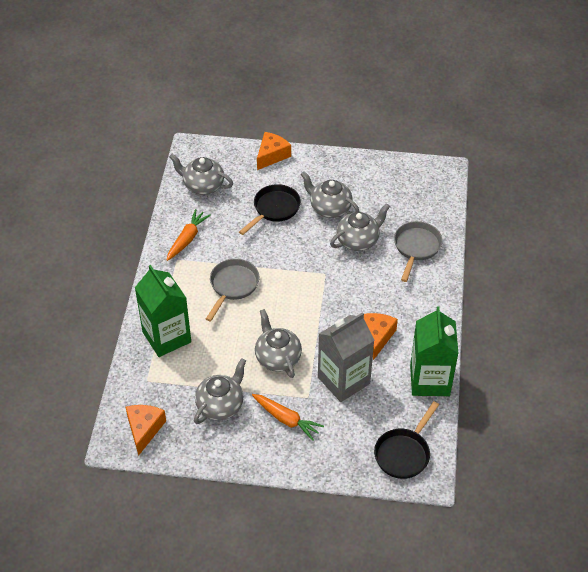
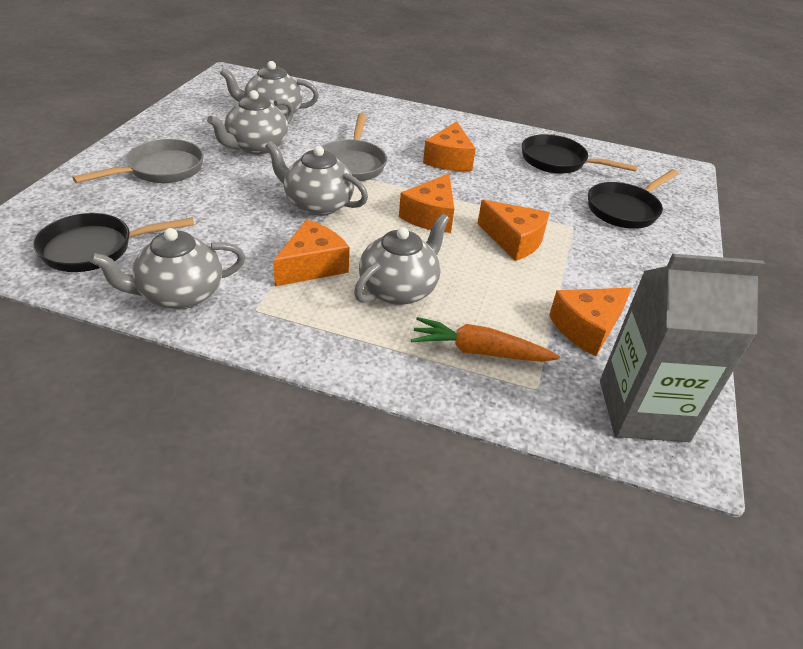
black pan: [239,184,301,235] [374,401,439,479] = 2 -> [33,213,194,272] [522,134,638,174] [588,169,679,229] = 3
green carton: [135,265,191,357] [410,306,459,396] = 2 -> none = 0
orange carrot: [167,209,211,261] [252,394,324,441] = 2 -> [411,317,560,362] = 1
orange cheese: [126,405,166,456] [257,132,291,170] [364,313,398,360] = 3 -> [273,220,349,286] [399,173,454,233] [423,121,476,171] [477,200,550,261] [549,288,632,356] = 5

